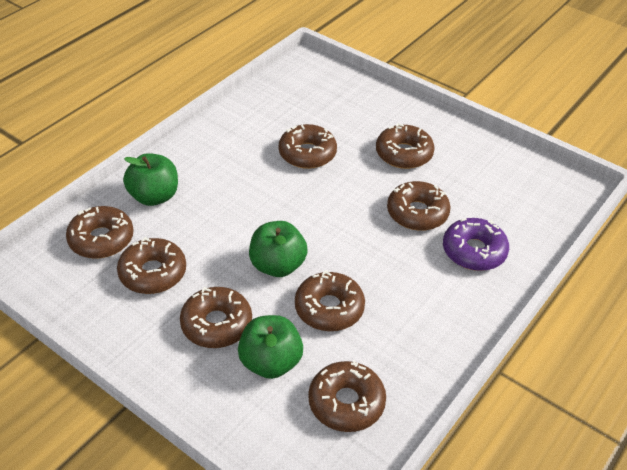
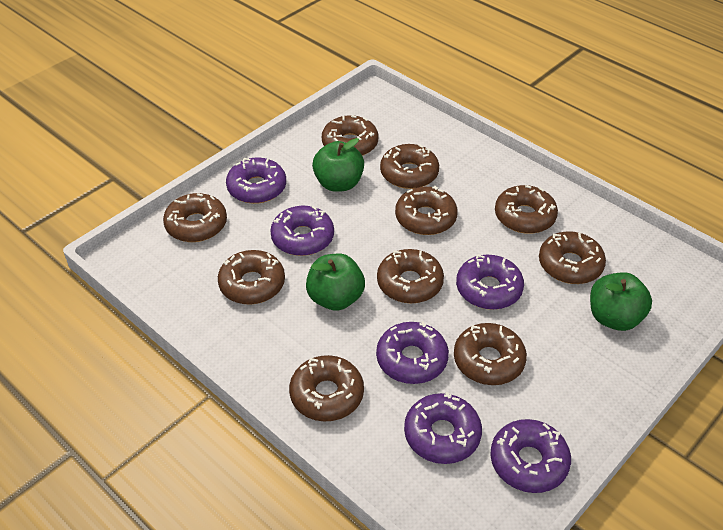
brown donut: [66,206,134,259] [117,237,186,294] [180,287,252,348] [279,124,337,169] [295,270,365,331] [308,360,386,432] [376,123,435,169] [387,181,451,231] = 8 -> [163,193,227,242] [218,250,285,305] [289,355,364,421] [322,115,378,156] [377,249,444,303] [380,144,439,189] [395,186,458,235] [454,323,527,385] [495,185,558,234] [539,231,606,284] = 10
purple donut: [443,218,509,271] = 1 -> [226,158,286,204] [270,206,334,256] [376,321,449,384] [404,392,482,464] [456,254,524,310] [490,419,571,493] = 6

